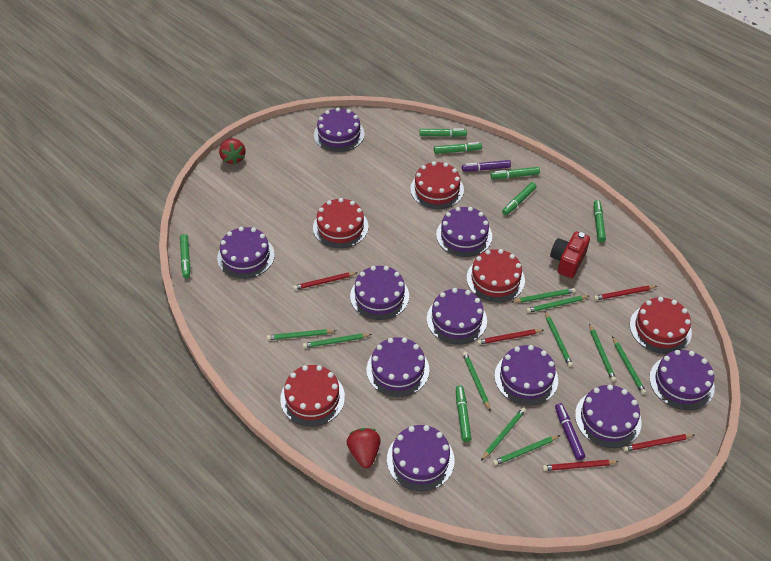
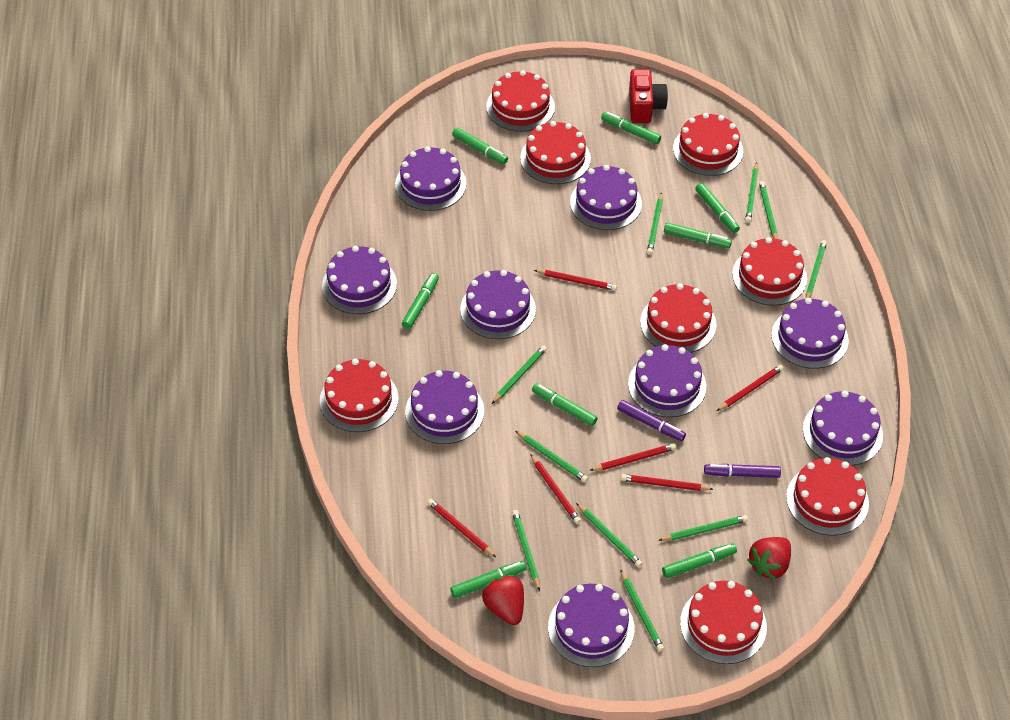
green marker: [180,234,190,278] [419,128,467,137] [434,142,482,154] [456,385,471,442] [491,167,540,179] [502,182,537,215] [594,200,606,242] = 7 -> [402,273,439,329] [450,561,526,598] [452,128,508,164] [532,383,598,426] [601,112,661,144] [662,543,737,578] [664,222,732,248] [695,183,740,233] = 8
purple cake: [217,227,275,279] [314,108,365,152] [350,266,409,320] [367,337,429,397] [387,425,455,491] [427,288,487,344] [436,207,492,257] [494,345,558,405] [575,385,642,448] [649,350,715,410] = 10 -> [322,246,397,314] [395,146,467,211] [405,370,484,444] [460,270,536,339] [548,584,635,667] [570,165,642,230] [628,344,706,417] [771,298,849,369] [803,391,883,466] = 9
red cake: [280,365,345,427] [313,198,368,248] [410,161,464,209] [467,249,525,302] [630,297,692,354] = 5 -> [320,359,399,432] [486,70,555,132] [520,121,591,184] [640,283,717,353] [673,113,743,176] [680,581,767,664] [732,237,807,305] [786,457,869,535] = 8
red pencil: [293,272,358,290] [477,329,543,345] [542,460,619,471] [594,286,657,300] [623,434,694,452] = 5 -> [427,499,496,557] [530,454,581,524] [534,270,617,291] [589,443,676,471] [621,474,713,491] [717,365,784,411] = 6

